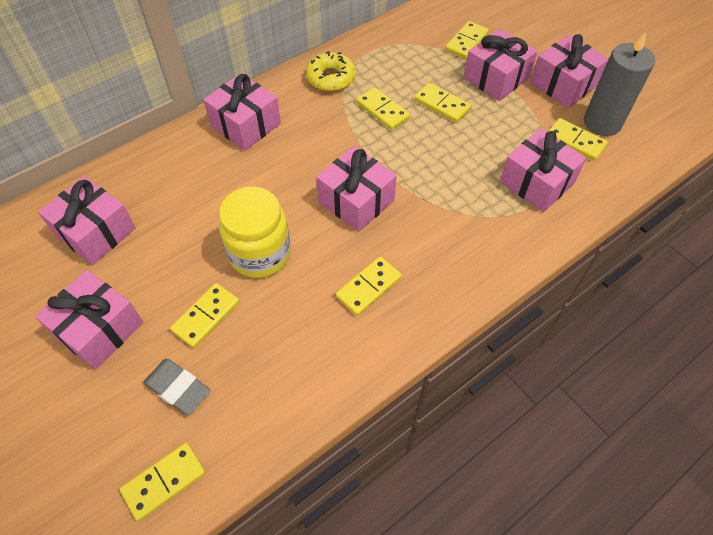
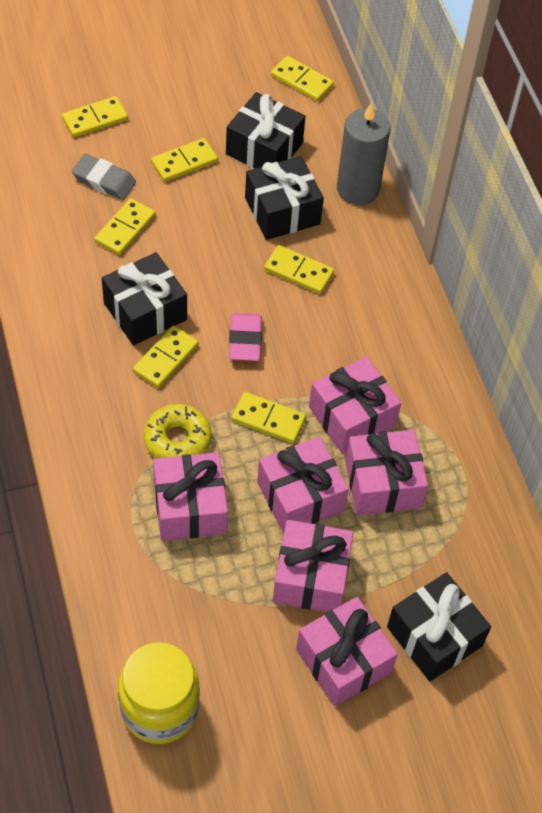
black gift: none = 0 -> [102,252,187,345] [226,92,306,169] [245,156,324,240] [387,572,491,681] = 4
pink eraser: none = 0 -> [229,313,262,361] = 1
pink gift: [35,270,143,370] [38,176,136,265] [203,73,281,151] [316,146,397,232] [464,28,538,101] [500,128,587,212] [530,34,609,108] = 7 -> [153,452,228,541] [257,437,349,533] [273,520,354,612] [296,597,398,706] [309,357,401,453] [345,429,428,515] = 6

